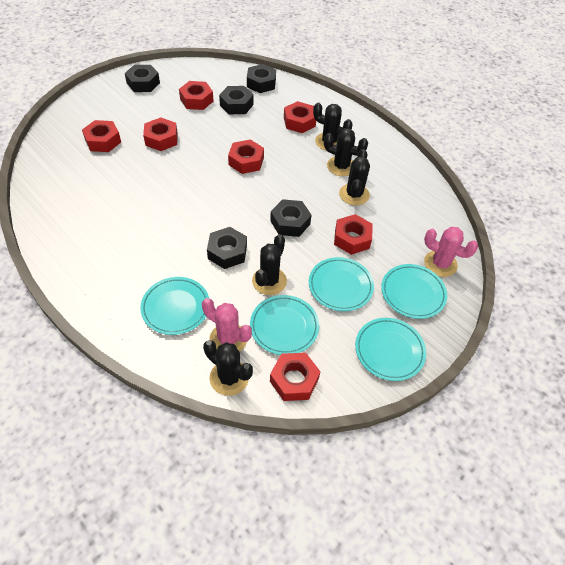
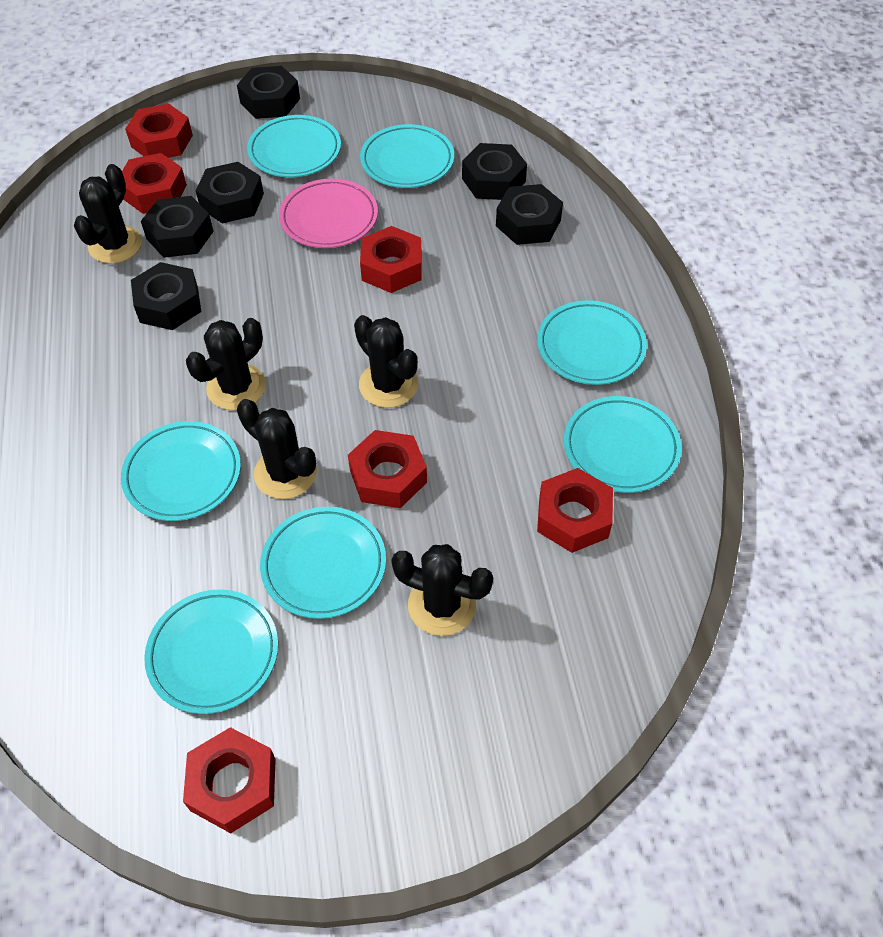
black nut: [125,65,160,92] [207,227,247,269] [219,86,253,114] [247,64,276,93] [270,199,311,237] = 5 -> [131,262,201,330] [141,196,214,258] [196,162,264,223] [237,66,300,119] [462,143,527,200] [496,184,563,245] = 6
pink cactus: [202,298,252,352] [424,227,478,277] = 2 -> none = 0
pink plate: none = 0 -> [279,179,378,248] = 1
red nut: [82,120,121,152] [143,117,178,151] [179,81,214,110] [228,139,264,174] [270,353,321,401] [284,101,316,133] [334,214,373,255] = 7 -> [122,153,187,214] [125,104,193,158] [183,727,276,833] [348,430,427,508] [360,226,422,293] [537,468,613,553] = 6
turquoise plate: [140,277,209,335] [250,295,319,355] [309,257,374,311] [355,318,426,381] [381,264,447,319] = 5 -> [121,421,241,521] [144,589,278,714] [247,115,341,177] [260,507,386,619] [360,124,454,188] [537,300,647,385] [564,396,682,493] = 7

